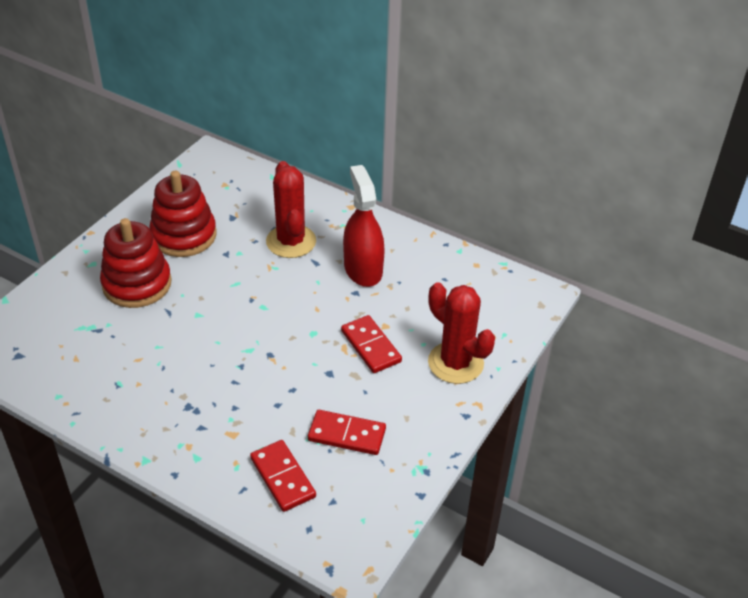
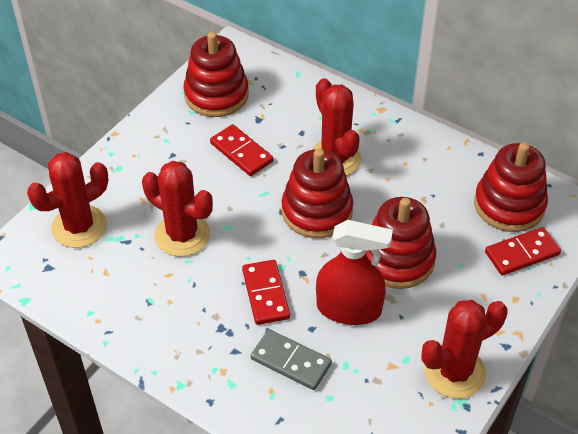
grey domino: none = 0 -> [251,329,332,390] = 1
red cactus: [266,161,316,258] [428,282,495,384] = 2 -> [27,152,108,248] [142,161,213,257] [311,78,361,176] [421,300,508,399] = 4
red stacking toy: [100,218,172,308] [149,171,217,257] = 2 -> [183,32,249,117] [282,149,353,238] [366,197,436,289] [474,143,548,232] = 4

